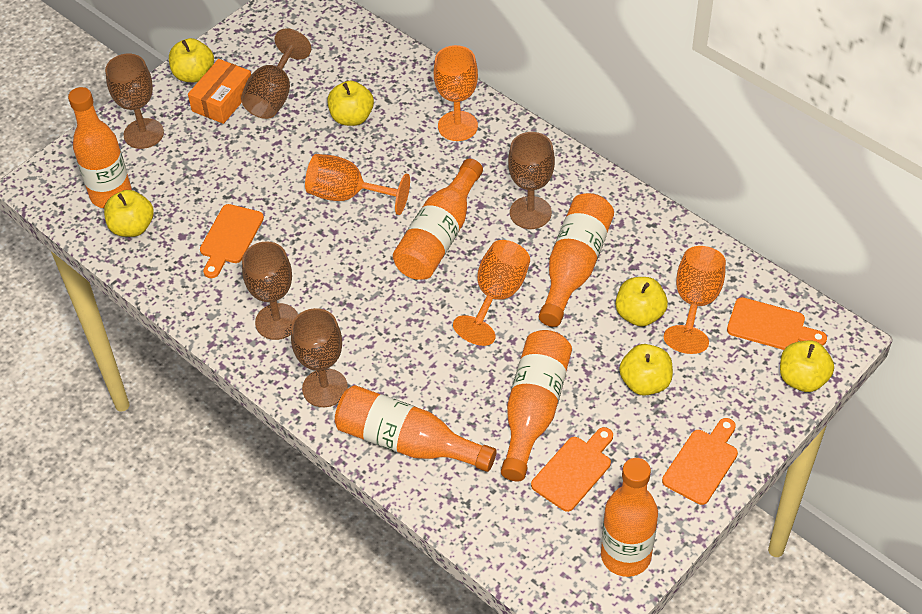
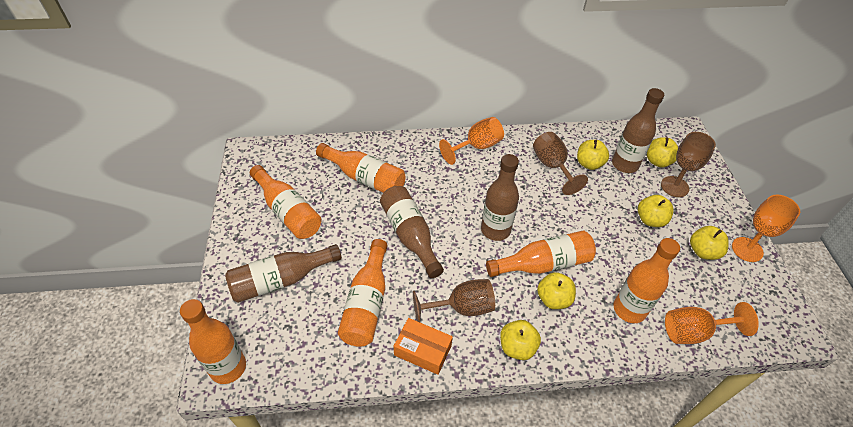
brown bottle: none = 0 -> [225,244,342,303] [380,186,444,278] [481,154,519,241] [612,88,664,173] = 4
brown goblet: [105,54,164,149] [241,28,311,119] [242,242,298,340] [291,308,348,407] [508,132,555,229] = 5 -> [413,279,495,322] [533,132,588,195] [661,132,716,197] = 3
orange cutting board: [200,204,264,278] [531,427,613,512] [662,418,738,505] [727,297,827,350] = 4 -> none = 0
orange goblet: [305,154,410,215] [434,45,478,141] [453,240,530,346] [664,246,726,354] = 4 -> [439,117,504,165] [665,302,759,344] [732,195,800,262] = 3

